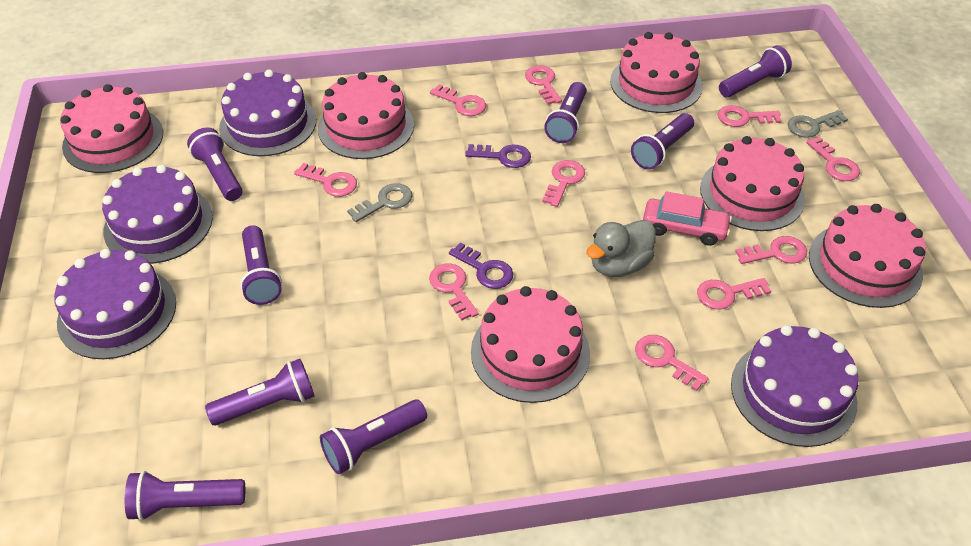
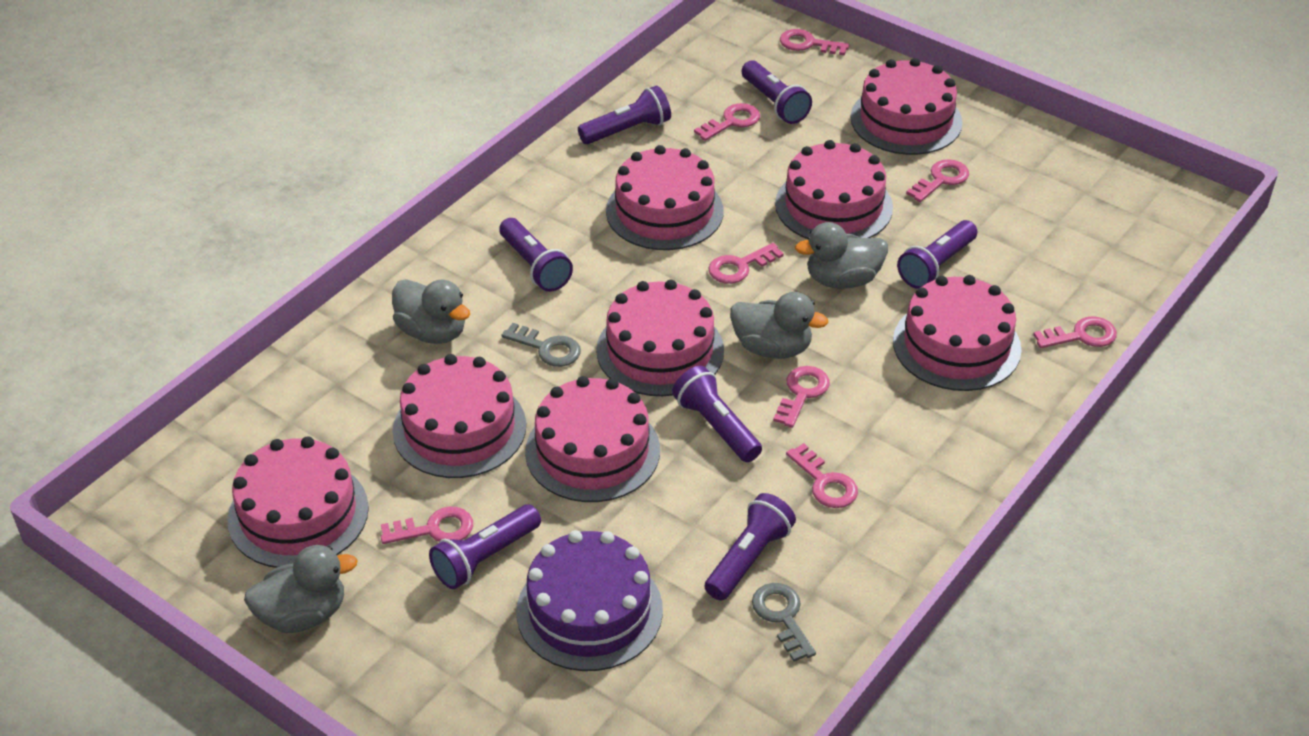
grey duck: [586,220,656,277] = 1 -> [244,545,358,633] [392,279,470,344] [730,292,828,359] [795,222,888,289] = 4
pink cake: [60,84,163,173] [318,72,414,159] [471,286,590,403] [610,32,703,113] [700,136,805,231] [809,204,926,308] = 6 -> [227,436,369,568] [393,354,526,478] [525,376,660,502] [596,280,724,396] [606,145,724,250] [775,140,893,240] [851,58,962,155] [893,275,1022,391] = 8
pink car: [643,191,732,246] = 1 -> none = 0
pink key: [294,163,357,197] [429,264,479,320] [430,84,486,116] [525,65,562,105] [542,160,585,207] [635,335,709,391] [697,278,771,309] [718,105,782,127] [735,236,807,264] [806,136,860,181] = 10 -> [381,506,473,544] [694,103,760,141] [708,243,784,284] [773,366,830,428] [780,29,849,55] [786,443,858,508] [906,159,969,202] [1033,316,1117,348] = 8
purple cake: [54,249,176,359] [102,164,213,264] [219,69,316,156] [731,325,859,447] = 4 -> [516,530,663,671] = 1
purple flashlight: [125,471,245,521] [187,127,242,201] [205,359,315,425] [240,225,282,305] [320,399,427,474] [544,82,587,143] [631,113,694,170] [719,46,792,98] = 8 -> [429,504,541,589] [499,218,573,292] [578,86,671,144] [672,366,762,462] [704,493,796,601] [742,60,812,124] [897,220,977,289] = 7
purple key: [449,242,513,289] [465,144,531,168] = 2 -> none = 0

